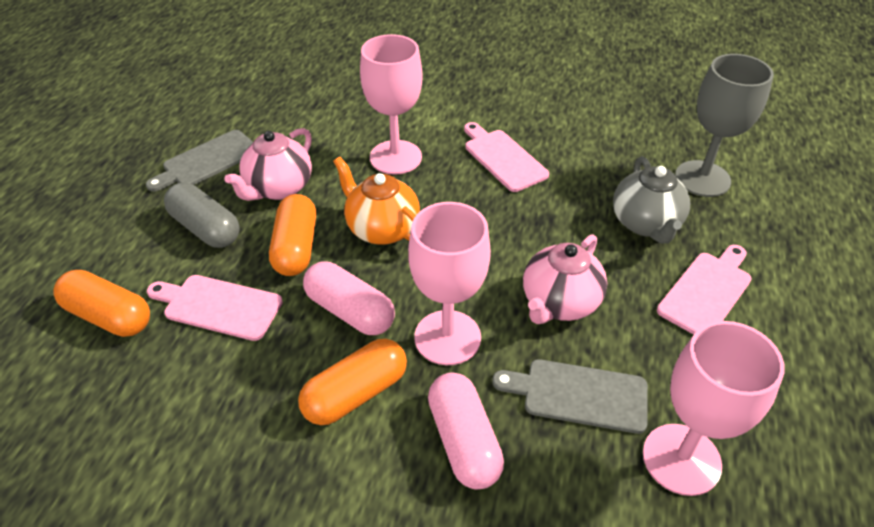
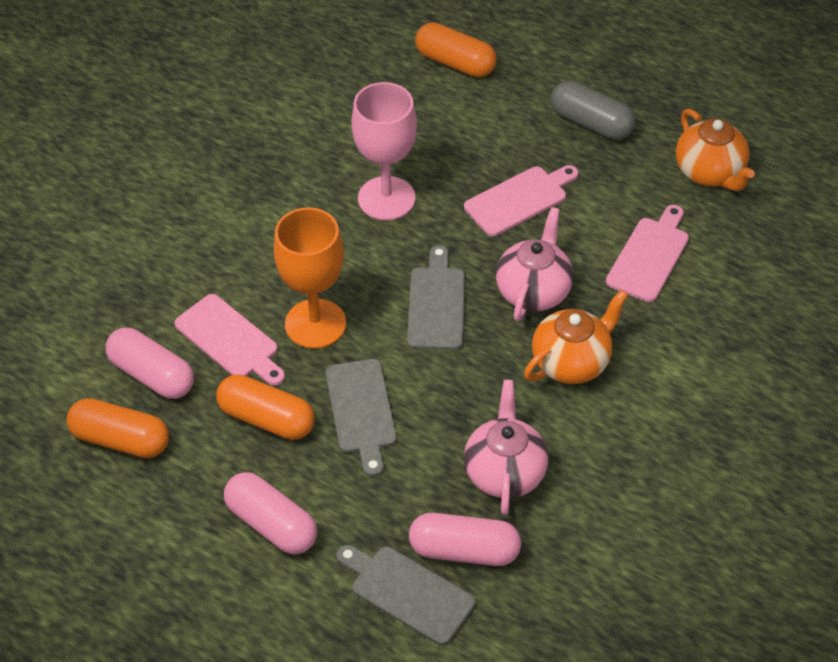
grey cutting board: [146,130,253,192] [492,359,648,434] = 2 -> [325,359,397,477] [336,545,475,645] [407,245,465,350] = 3
grey goblet: [675,54,774,197] = 1 -> none = 0
grey teapot: [613,156,690,244] = 1 -> none = 0
orange goblet: none = 0 -> [274,207,346,349] = 1
orange teapot: [333,157,420,245] = 1 -> [524,290,628,384] [676,109,755,191] = 2
pink capsule: [303,262,395,335] [428,373,504,489] = 2 -> [106,328,194,399] [224,472,317,554] [409,513,521,566] = 3
pink goblet: [360,34,423,175] [408,202,491,365] [643,321,785,496] = 3 -> [351,82,417,220] = 1

